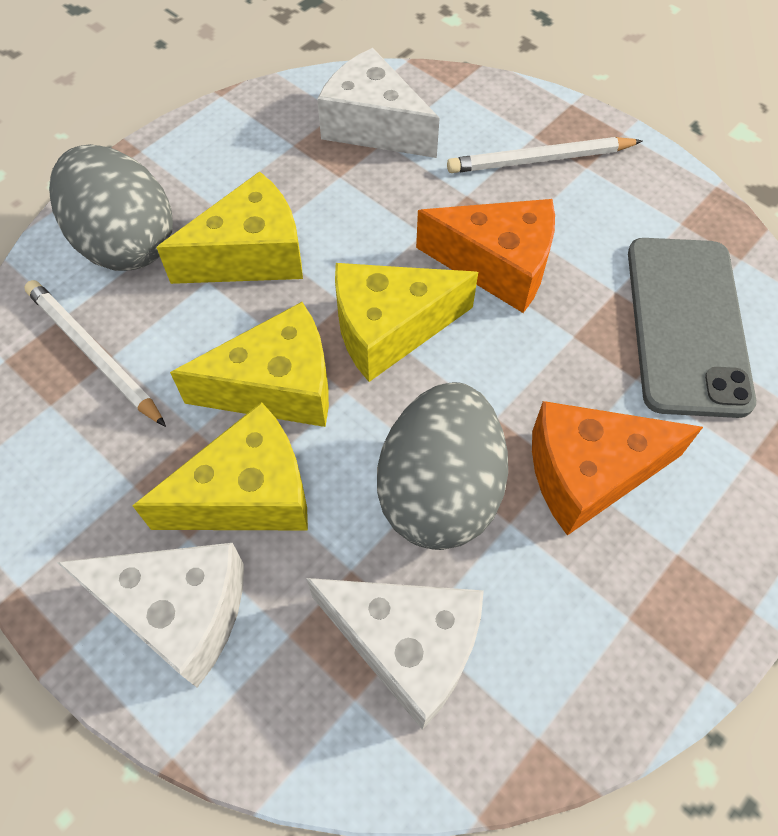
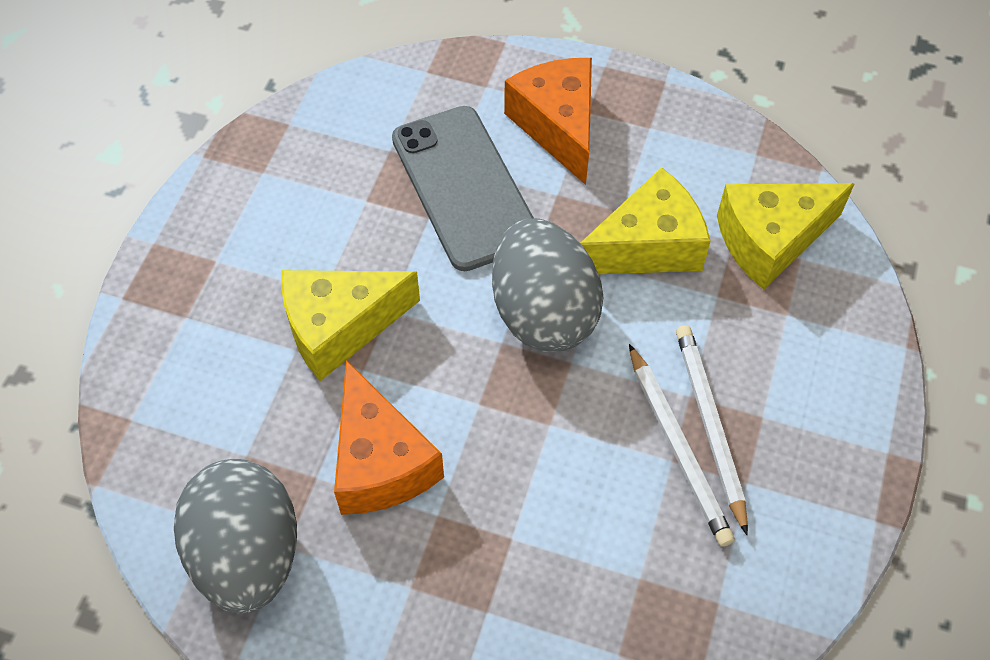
white cheese: [57,543,244,687] [306,578,484,730] [317,48,440,158] = 3 -> none = 0
yellow cheese: [132,402,308,530] [156,171,303,284] [170,302,329,427] [335,263,478,382] = 4 -> [281,270,420,381] [580,167,710,274] [717,183,855,289] = 3

